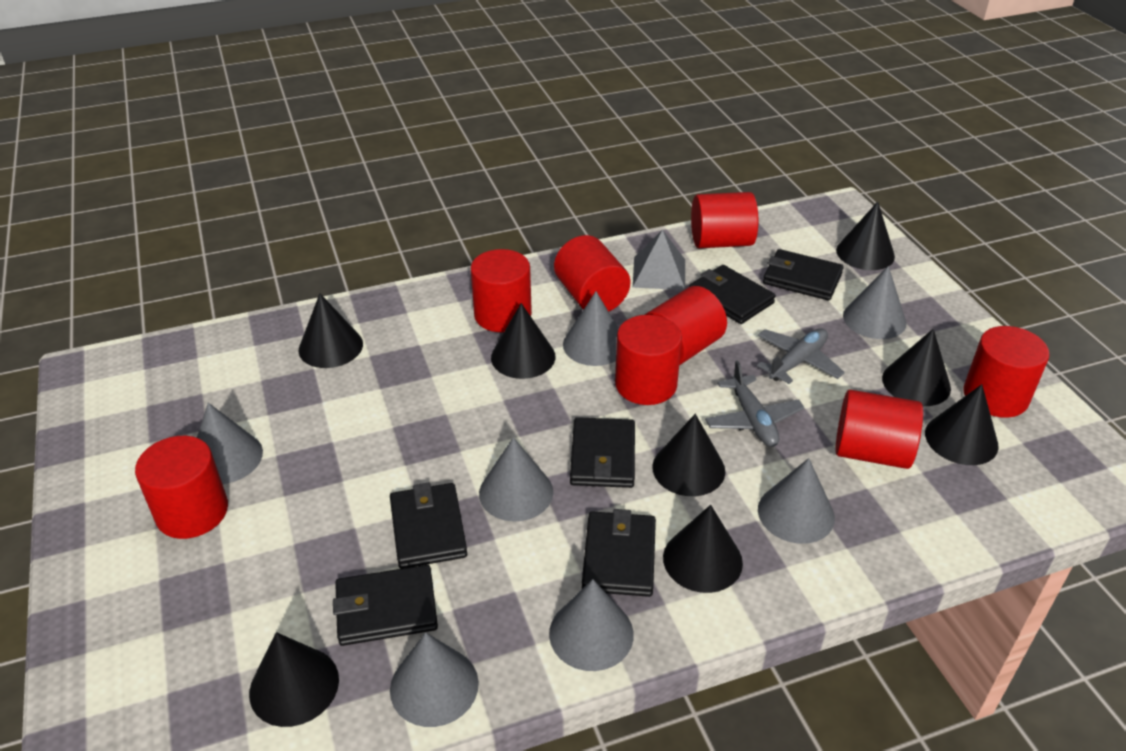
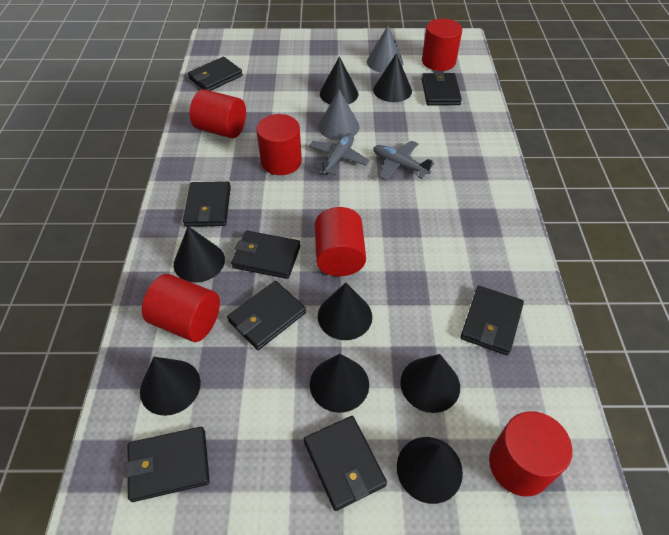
black wallet: [333,565,438,646] [390,483,467,569] [570,417,635,488] [582,509,656,597] [689,265,776,324] [763,249,844,301] = 6 -> [124,427,210,502] [183,181,231,227] [188,57,243,91] [227,281,306,350] [231,231,301,279] [304,416,387,511] [422,71,462,106] [460,286,524,355] = 8
grey cone: [197,403,263,484] [390,632,479,727] [479,437,553,522] [549,579,634,671] [563,291,619,366] [758,458,835,544] [843,266,906,339] = 7 -> [318,89,359,140] [367,26,403,73] = 2
grey pyramid: [633,230,685,290] = 1 -> none = 0
red cylinder: [135,436,228,539] [470,249,532,332] [554,235,631,312] [615,315,682,405] [645,286,727,365] [691,192,758,248] [835,390,923,469] [963,326,1049,418] = 8 -> [142,274,220,342] [190,89,246,138] [256,114,302,175] [315,207,366,276] [422,19,462,71] [489,411,572,496] = 6

